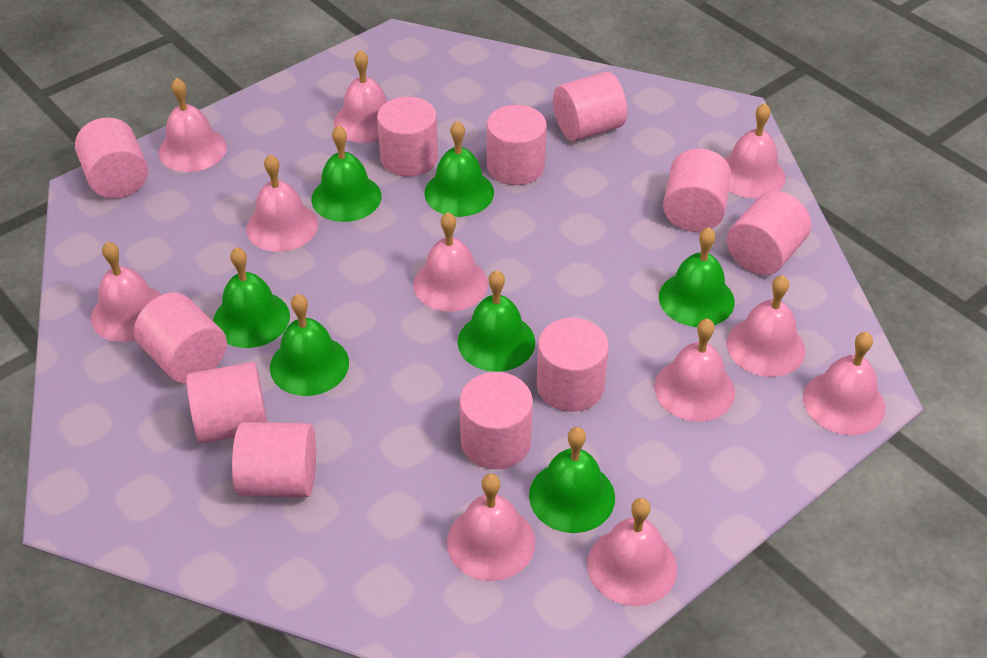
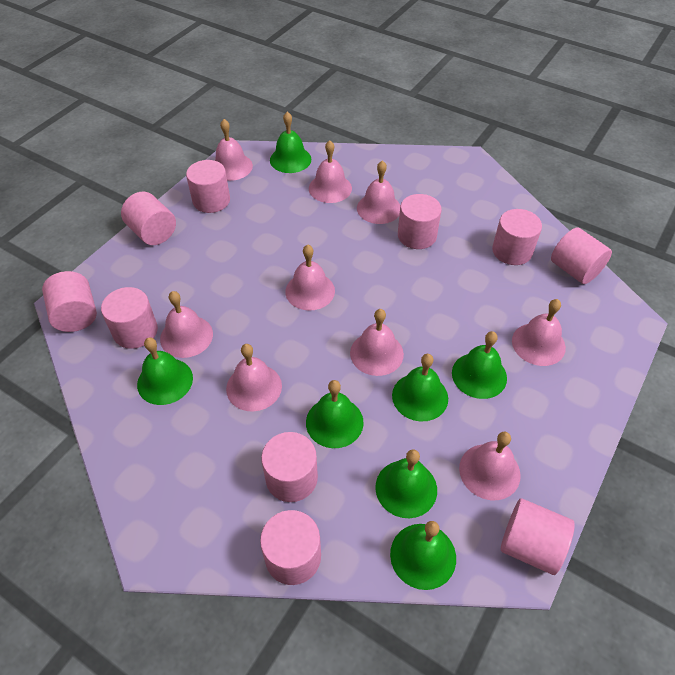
pink bell: [91,242,162,342] [159,78,227,172] [246,154,318,252] [334,50,387,143] [413,212,488,312] [447,474,535,581] [587,498,677,606] [654,319,735,421] [724,103,786,198] [727,275,805,377] [803,332,885,435] = 11 -> [160,291,213,358] [214,119,253,181] [226,344,282,411] [285,245,335,311] [309,140,352,203] [350,309,404,376] [357,161,401,224] [459,432,521,500] [512,299,566,366] = 9
pink cylinder: [75,118,148,199] [134,292,227,383] [186,362,267,444] [232,422,316,498] [377,97,438,177] [459,372,533,469] [487,105,547,185] [537,318,609,412] [553,72,627,141] [663,149,731,232] [727,191,811,275] = 11 -> [42,271,97,332] [101,287,158,349] [121,192,176,245] [186,160,230,213] [260,510,321,585] [261,432,318,502] [398,194,442,249] [492,209,542,265] [501,498,575,575] [551,227,612,284] = 10

